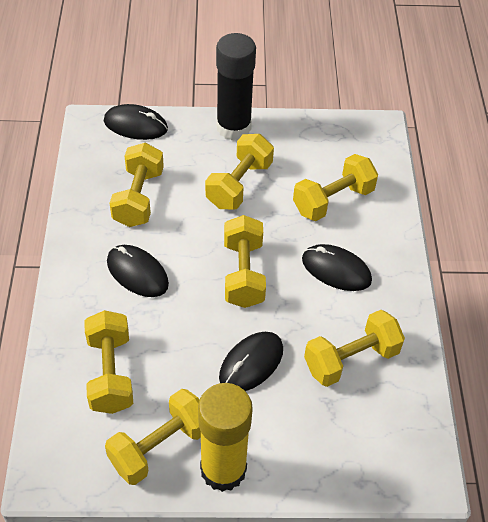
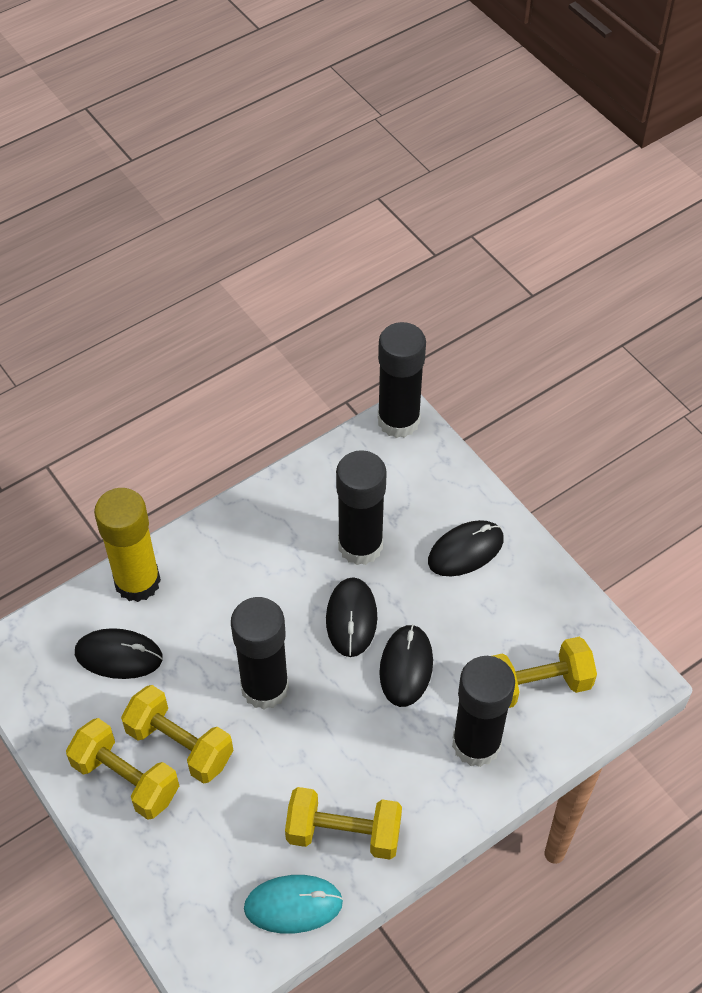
black glue stick: [216,33,256,140] = 1 -> [231,597,289,709] [336,450,387,565] [378,322,426,438] [452,656,515,767] = 4
turquoise mouse: none = 0 -> [244,875,343,934] = 1
yellow dumbbell: [84,310,133,414] [105,389,201,485] [109,143,164,227] [205,134,274,210] [224,215,266,308] [293,154,378,221] [304,310,405,387] = 7 -> [66,718,179,820] [121,685,233,784] [285,787,402,860] [493,637,597,708] = 4

